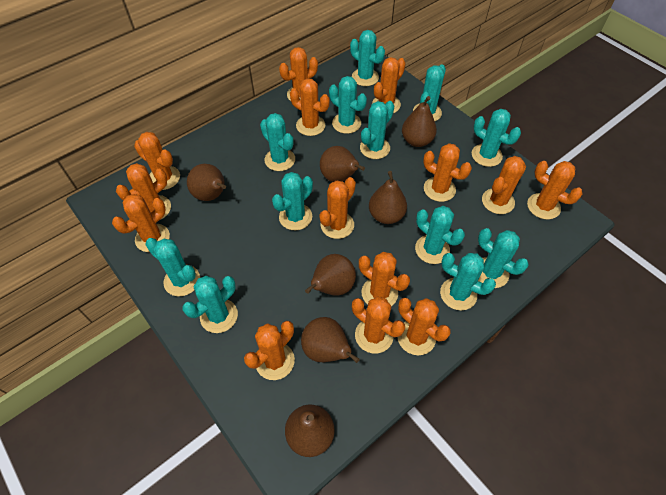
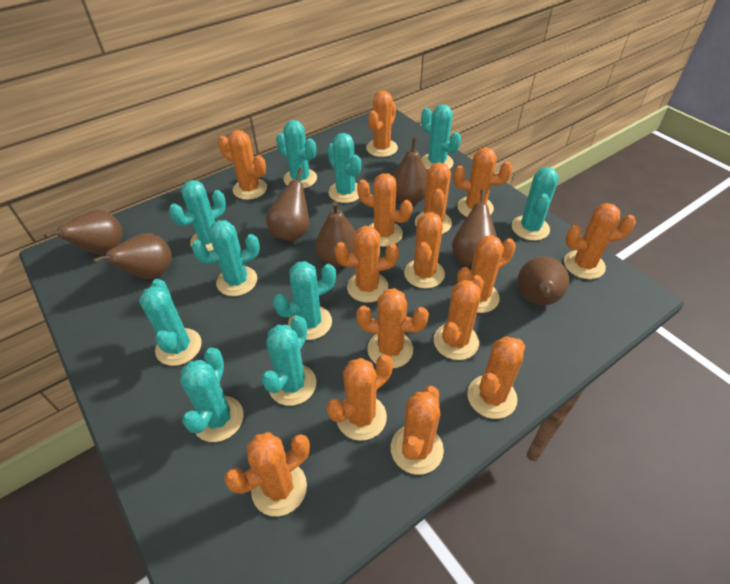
orange cactus: [112,194,170,252] [116,163,171,220] [134,132,180,190] [244,321,295,380] [279,47,318,101] [290,78,330,136] [319,177,356,239] [352,296,405,353] [359,252,410,306] [372,57,406,113] [397,298,451,355] [423,143,472,202] [482,156,526,214] [527,161,582,219] = 14 -> [218,130,267,200] [224,432,310,516] [327,355,393,441] [334,226,399,303] [356,288,429,368] [357,173,413,247] [366,91,398,157] [391,386,444,475] [404,212,445,289] [415,162,452,234] [434,275,484,360] [453,148,512,217] [457,235,516,313] [467,336,525,419] [564,203,636,279] = 15
turquoise cactus: [145,238,200,296] [182,276,238,333] [260,113,295,171] [272,172,313,230] [329,76,367,134] [350,30,385,86] [360,101,394,159] [413,64,446,121] [415,206,465,264] [440,253,496,310] [472,109,521,167] [478,228,529,288] = 12 -> [139,279,202,366] [169,180,226,251] [180,348,244,442] [192,220,260,296] [261,316,316,406] [273,261,336,340] [276,120,317,189] [327,133,361,203] [421,104,461,170] [512,167,559,241] = 10

